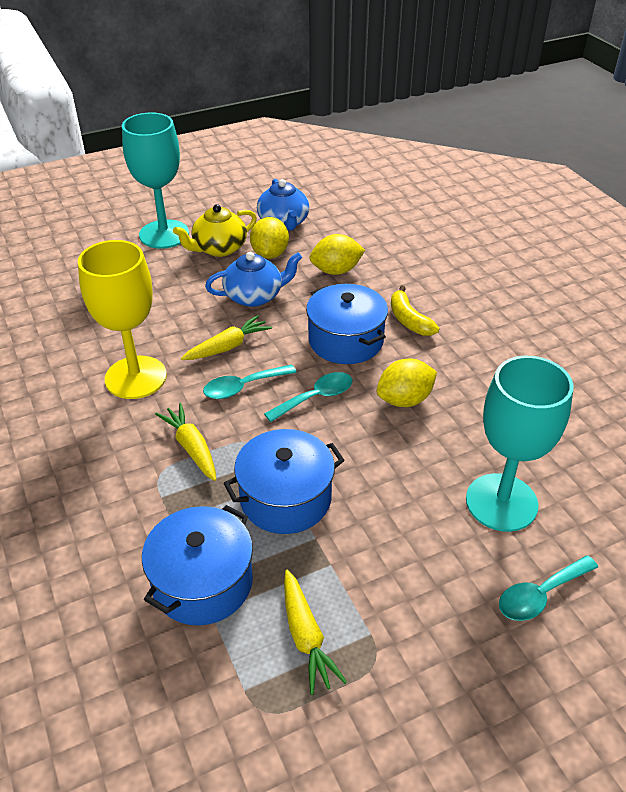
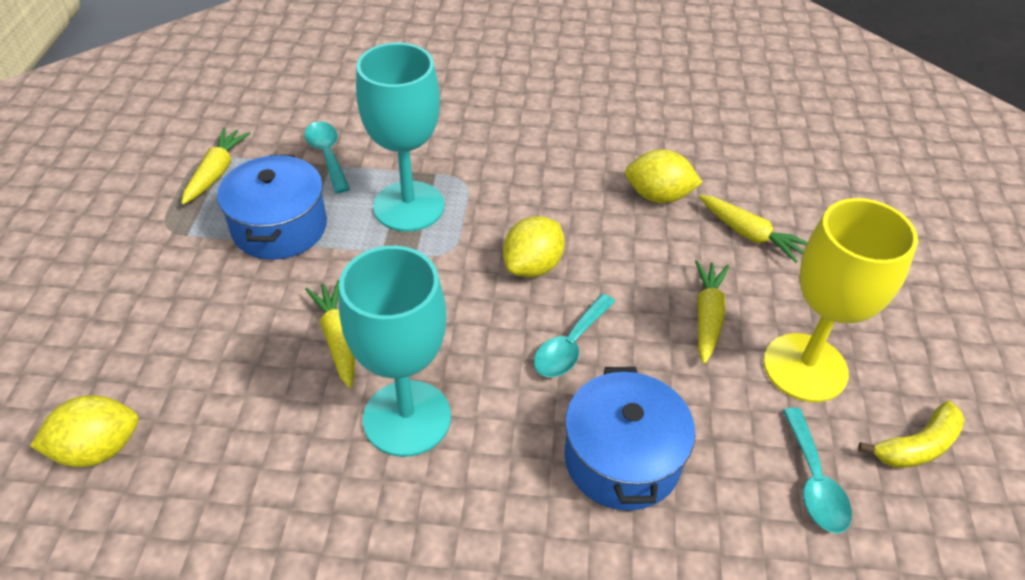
blue pot: [142,505,253,625] [224,429,344,534] [306,284,388,364] = 3 -> [217,155,327,260] [564,367,695,511] = 2
blue teapot: [205,252,302,307] [257,179,309,231] = 2 -> none = 0
yellow carrot: [155,403,216,481] [181,315,272,360] [284,570,347,695] = 3 -> [181,128,251,205] [305,280,355,388] [695,260,729,364] [699,195,808,263] = 4
yellow teapot: [173,204,257,257] = 1 -> none = 0

